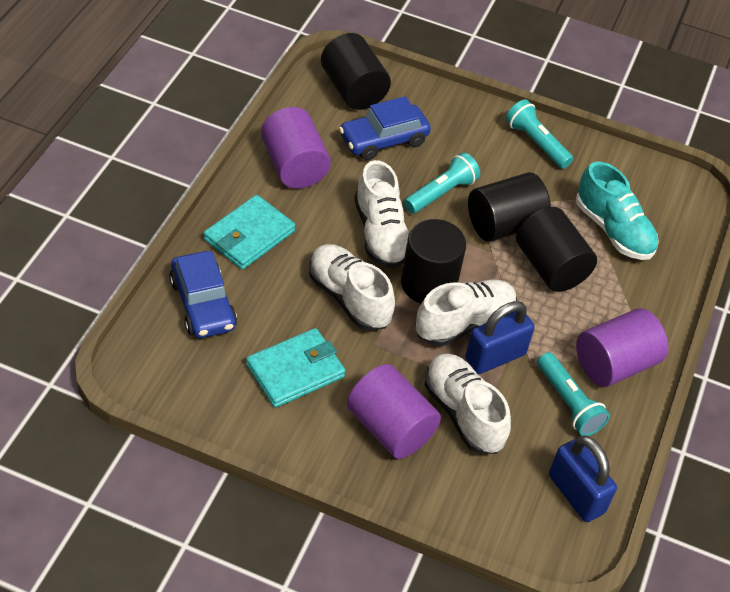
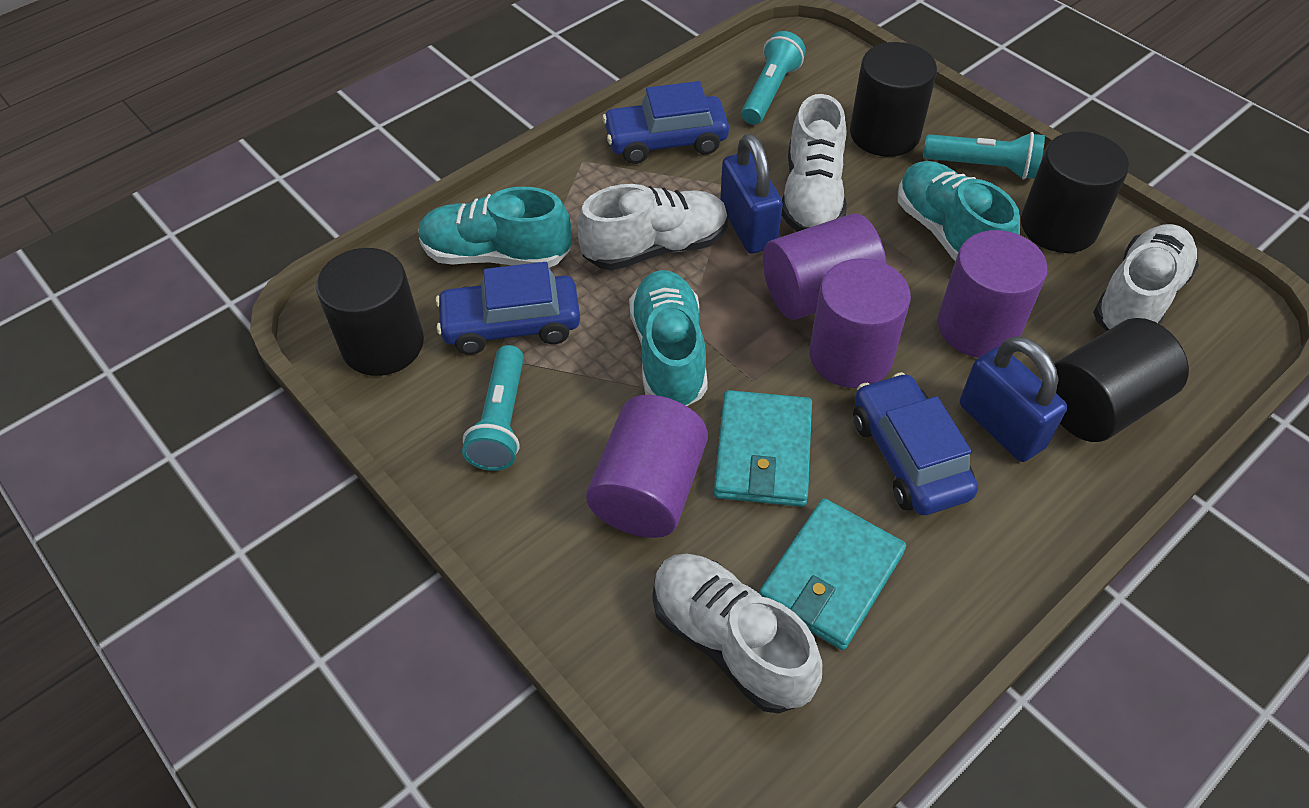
blue car: [169,251,237,338] [339,96,431,161] = 2 -> [435,262,580,355] [602,81,729,164] [853,372,978,515] = 3
purple cylinder: [261,107,331,189] [347,364,441,459] [576,308,668,387] = 3 -> [586,395,708,538] [763,213,887,320] [809,258,911,388] [938,230,1048,358] = 4
turquoise shoe: [576,161,659,260] = 1 -> [418,187,572,268] [629,270,708,406] [898,161,1020,261] = 3

